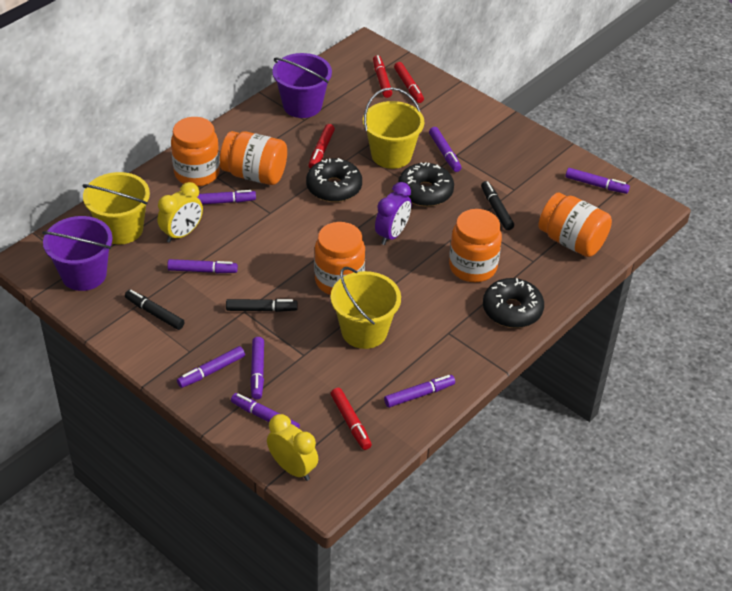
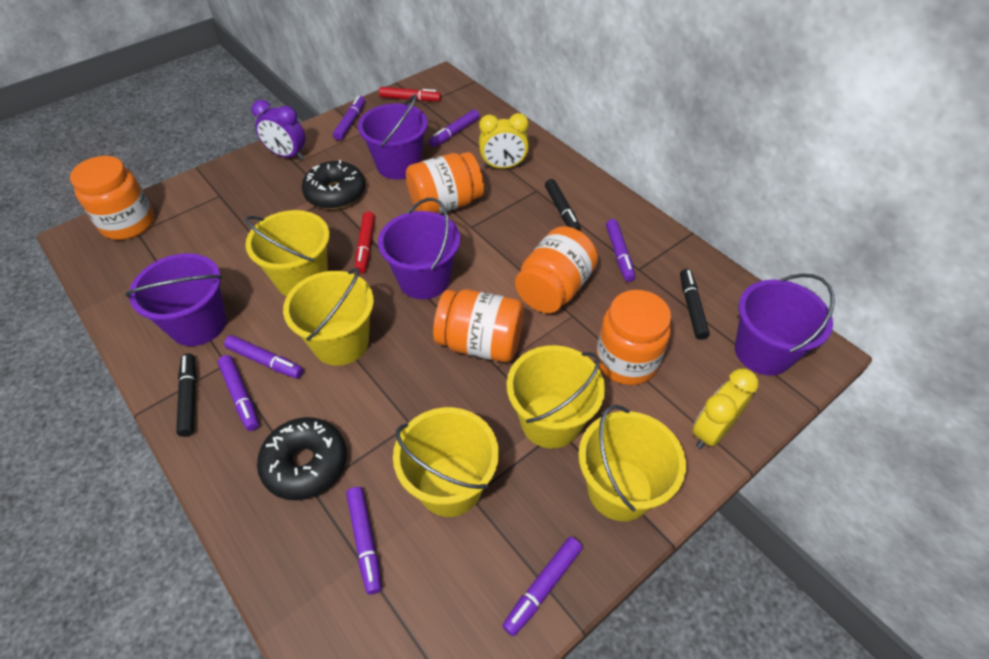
black donut: [306,158,362,202] [398,162,454,207] [483,278,544,328] = 3 -> [257,417,347,500] [302,160,365,209] = 2
purple bucket: [42,216,113,291] [272,53,332,118] = 2 -> [125,253,227,346] [358,94,428,179] [378,198,460,299] [735,273,835,375] = 4
purple marker: [167,259,238,273] [177,346,245,388] [197,190,256,204] [231,393,300,428] [250,337,264,400] [384,375,455,408] [429,127,462,172] [566,168,630,194] = 8 -> [218,355,259,431] [224,335,303,379] [333,96,365,141] [346,487,382,595] [429,109,480,147] [502,537,583,636] [606,219,635,282] = 7
red marker: [309,124,335,169] [331,388,372,450] [373,55,392,98] [394,62,424,103] = 4 -> [355,212,375,273] [379,87,441,101] = 2
yellow bucket: [83,172,150,244] [331,267,401,349] [363,87,424,169] = 3 -> [245,210,330,296] [283,267,374,366] [393,407,499,517] [507,345,605,448] [578,405,686,521] = 5

